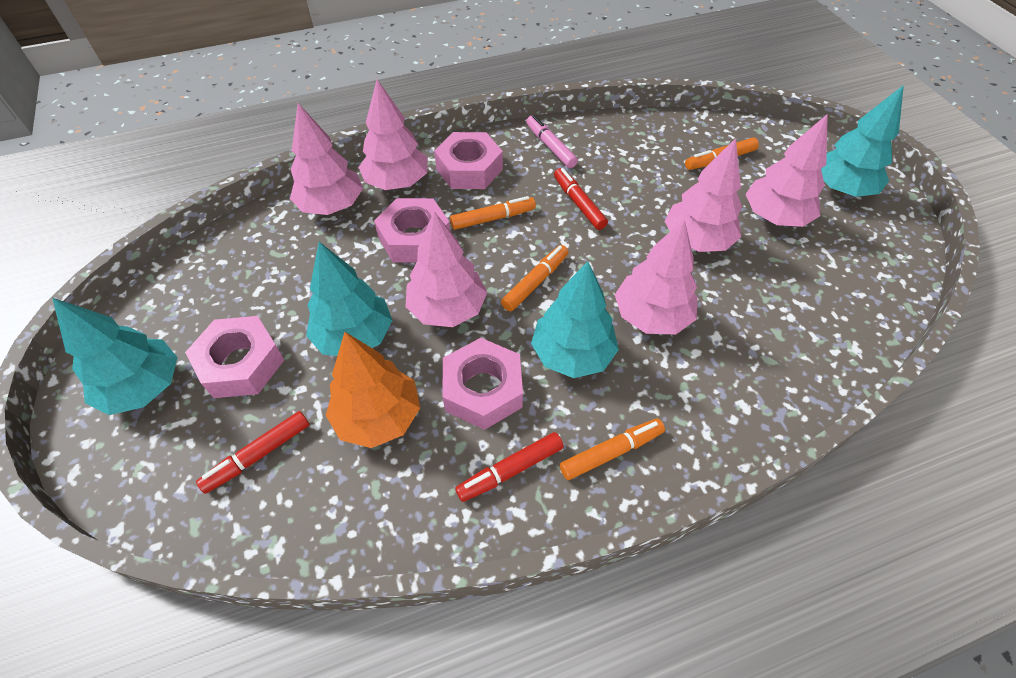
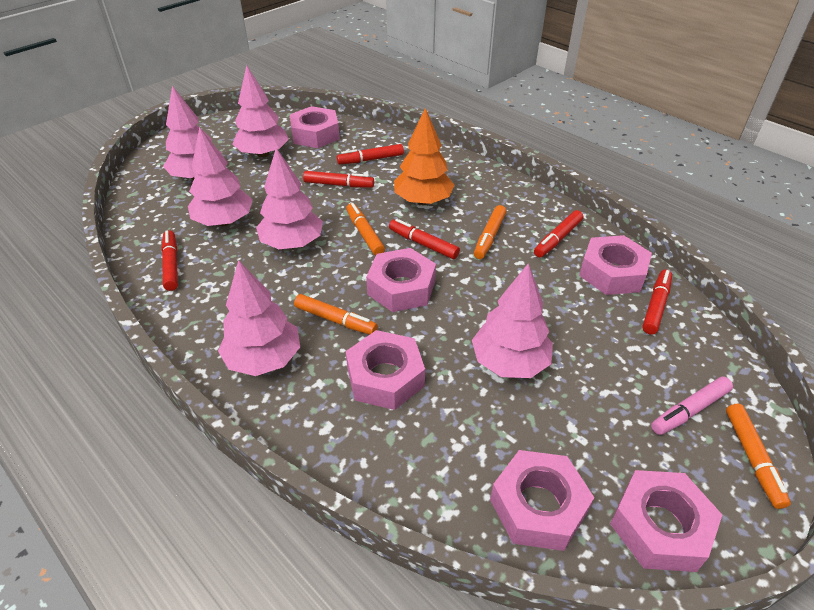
pink nut: [185,316,284,398] [374,198,451,263] [434,132,503,189] [442,338,523,430] = 4 -> [290,106,340,148] [346,330,425,410] [366,248,436,312] [490,450,595,551] [579,235,652,295] [610,470,722,572] = 6
red marker: [196,411,309,494] [455,432,564,502] [554,168,608,230] = 3 -> [161,230,178,291] [303,171,374,188] [337,144,404,164] [389,219,460,259] [534,210,583,257] [642,270,672,335] = 6
turquoise tree: [52,298,178,415] [306,242,393,356] [531,261,619,378] [821,85,904,197] = 4 -> none = 0

